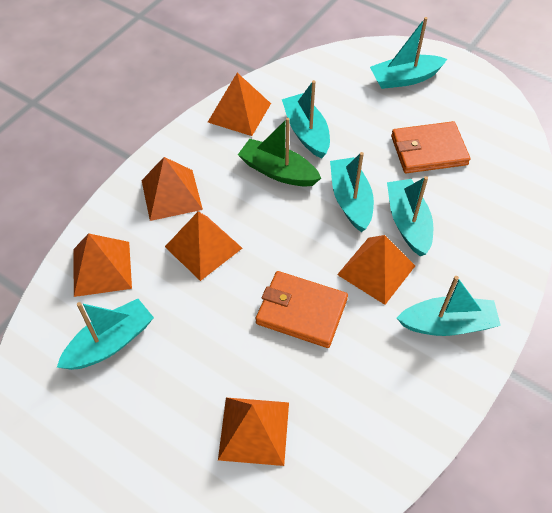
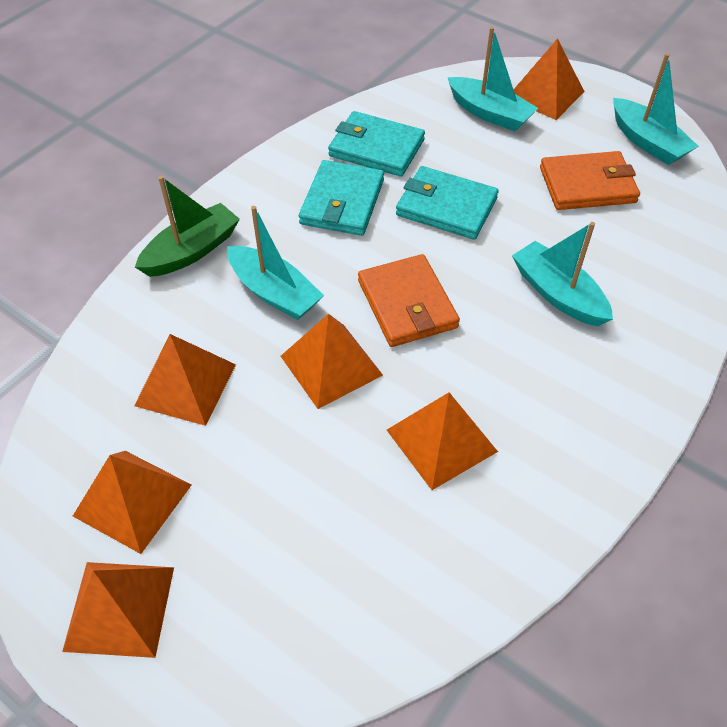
turquoise boat: [57,299,154,370] [282,80,330,159] [330,152,374,232] [370,17,447,89] [387,176,434,256] [397,276,501,336] = 6 -> [227,206,324,320] [447,27,538,131] [512,222,613,326] [613,53,698,165] = 4
turquoise wallet: none = 0 -> [299,160,384,236] [328,111,425,177] [396,166,499,240] = 3

